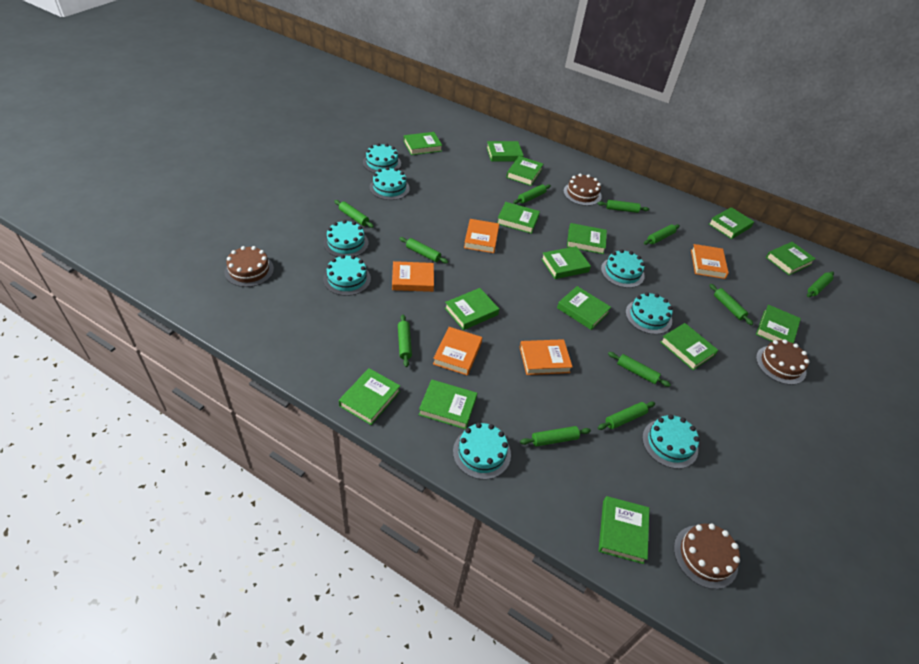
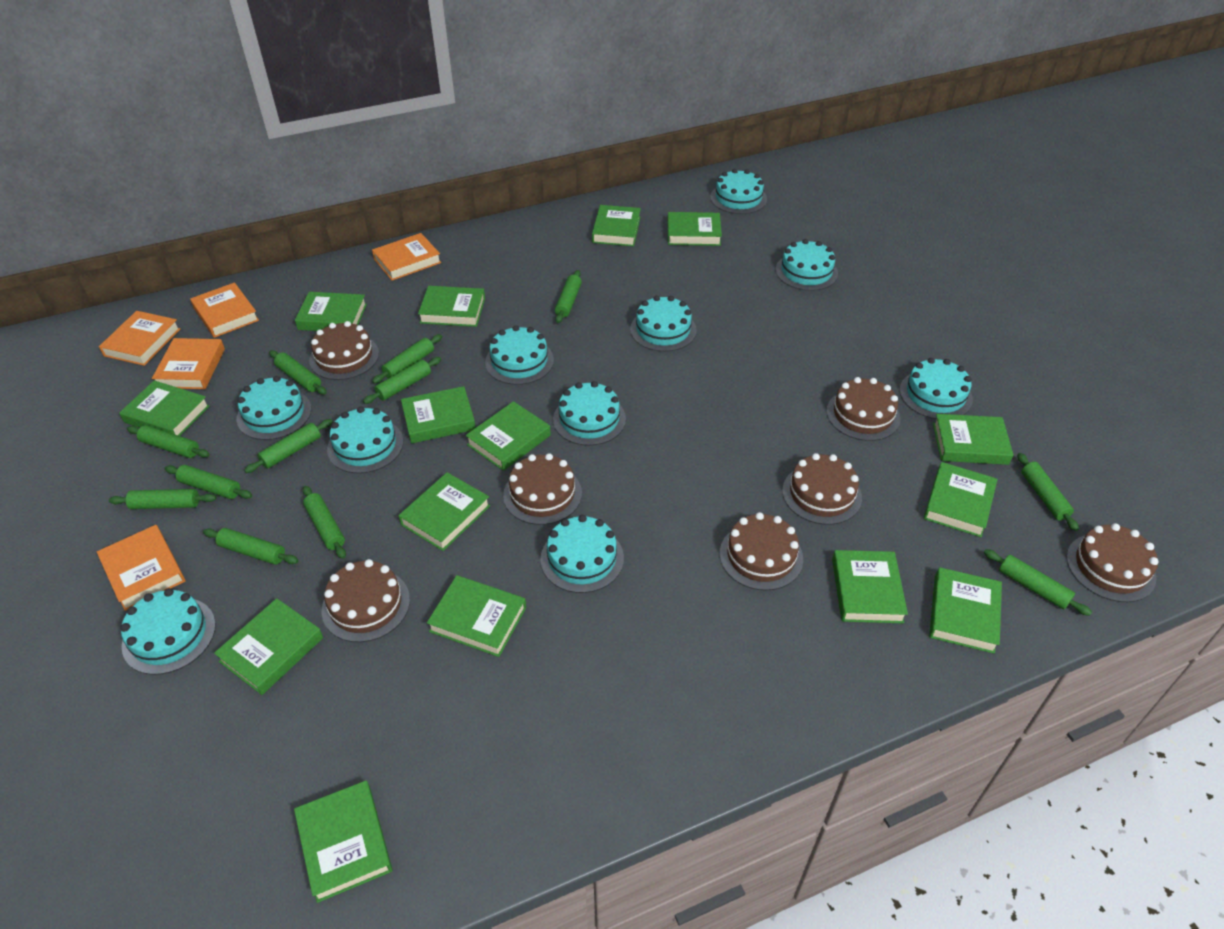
brown cake: [224,246,274,287] [563,174,602,206] [674,523,740,589] [756,339,810,385] = 4 -> [309,321,379,380] [322,559,410,642] [503,453,582,525] [720,512,803,591] [782,453,862,525] [827,377,900,441] [1067,523,1159,602] = 7
green rolling pin: [334,200,374,228] [398,315,412,367] [399,237,448,263] [513,184,551,204] [520,426,591,447] [598,200,649,213] [598,402,655,430] [608,352,671,387] [644,224,680,245] [709,284,753,325] [807,271,834,297] = 11 -> [109,489,216,509] [127,425,210,458] [165,465,252,499] [203,528,298,565] [244,419,333,473] [269,350,327,395] [303,486,346,559] [363,357,441,404] [372,334,442,384] [555,270,582,323] [984,549,1092,616] [1017,453,1079,531] = 12
turquoise cake: [323,255,371,296] [324,220,368,257] [363,143,401,173] [370,167,410,200] [453,423,511,479] [601,249,645,288] [625,292,673,334] [642,414,700,469] = 8 -> [120,588,216,675] [237,376,311,440] [327,406,403,473] [485,325,554,385] [540,515,624,593] [553,381,626,446] [630,296,697,352] [710,169,767,214] [776,239,838,291] [900,358,973,419] = 10

